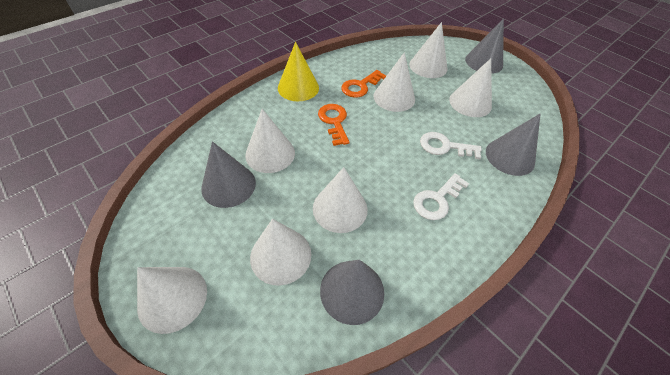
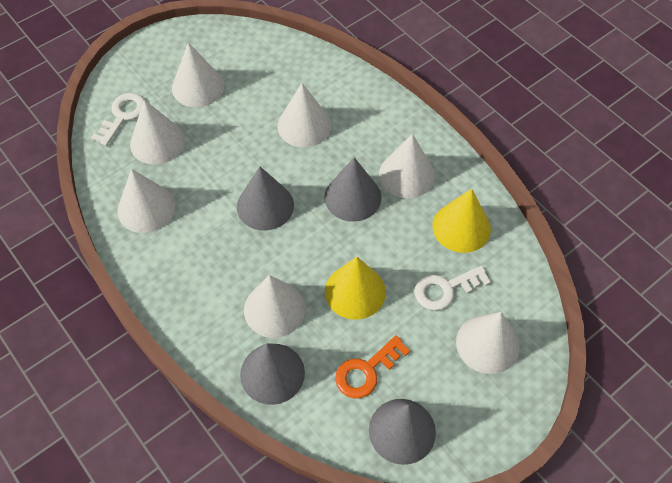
orange key: [318,104,350,146] [341,70,386,98] = 2 -> [335,335,410,399] = 1
yellow cone: [278,42,319,101] = 1 -> [325,257,386,320] [433,189,491,253] = 2

